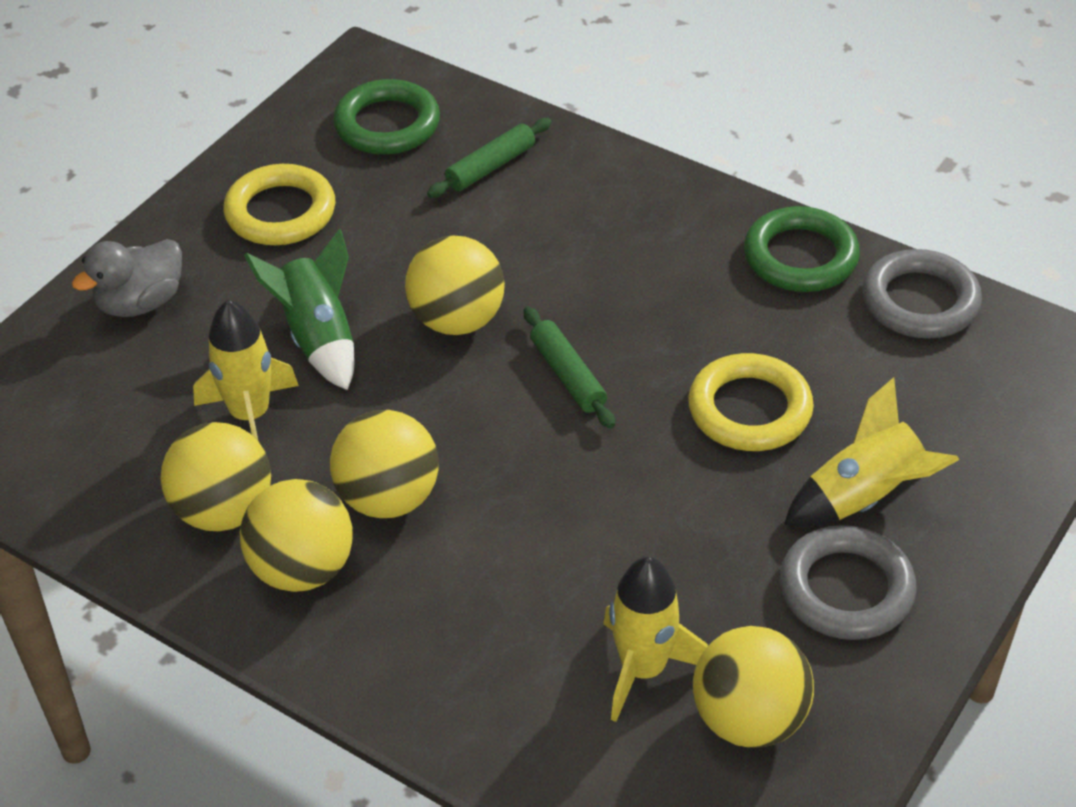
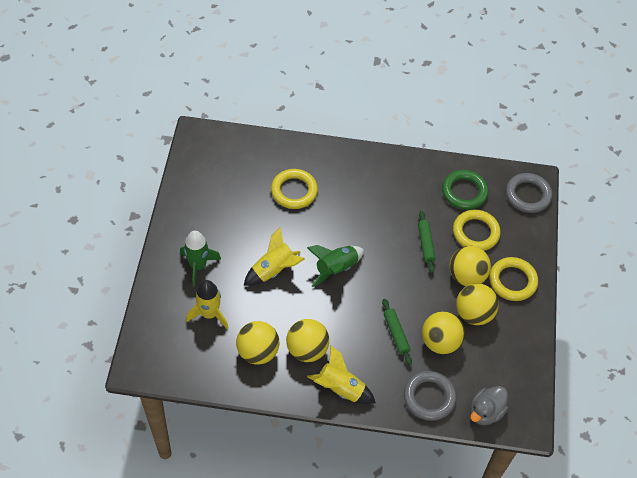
green ring: [333,79,440,155] [744,206,860,292] = 2 -> [442,170,488,210] = 1
green rocket: [244,229,354,390] = 1 -> [180,231,221,287] [307,245,364,287] = 2
yellow ring: [224,164,335,245] [688,353,814,451] = 2 -> [271,169,318,209] [453,210,501,251] [489,257,538,301] = 3

